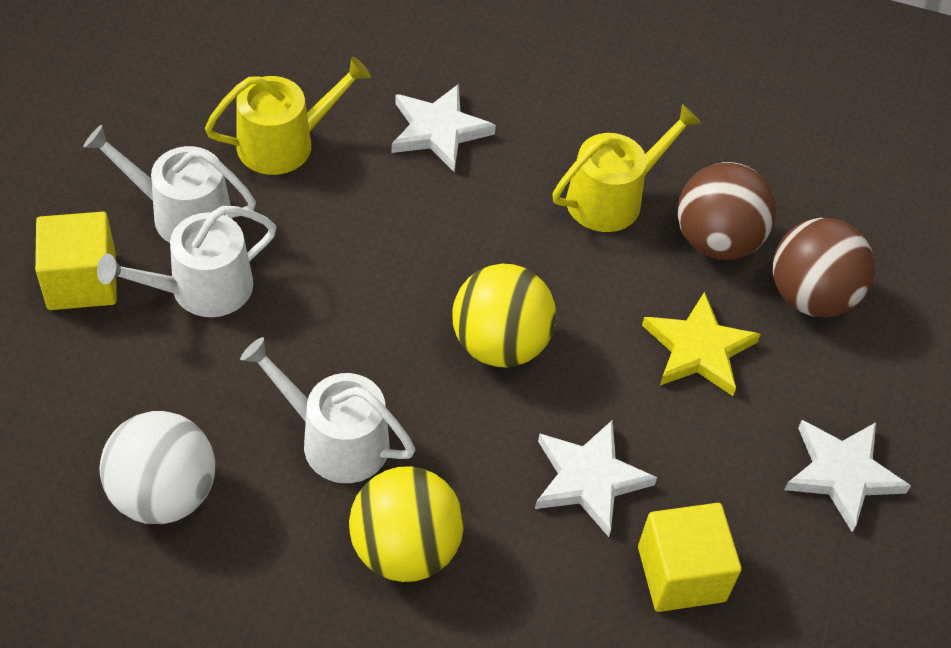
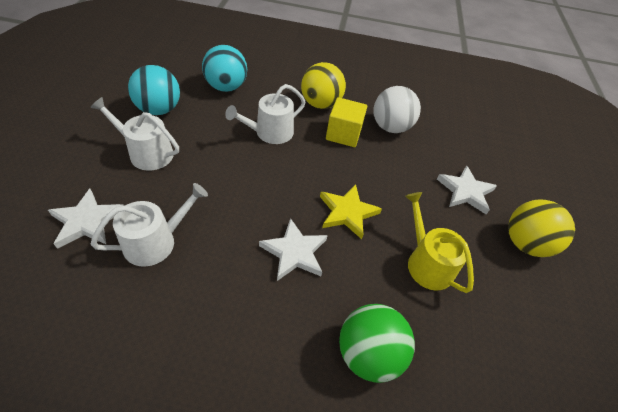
brown ball: [677,162,776,260] [772,218,875,317] = 2 -> none = 0
green ball: none = 0 -> [339,304,415,383] = 1
turquoise ball: none = 0 -> [128,65,180,115] [202,45,247,92] = 2
yellow cube: [35,212,117,310] [638,503,742,612] = 2 -> [326,97,367,147] = 1
yellow watering can: [205,57,371,175] [552,104,701,232] = 2 -> [405,192,474,293] = 1

